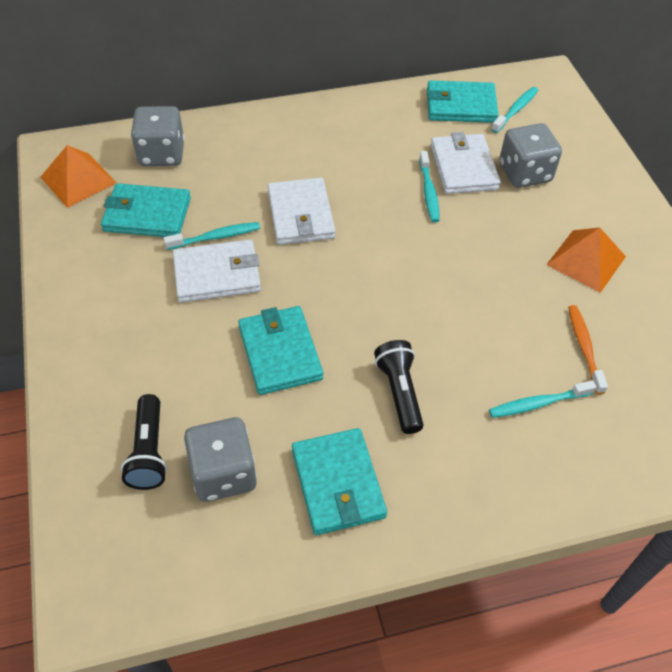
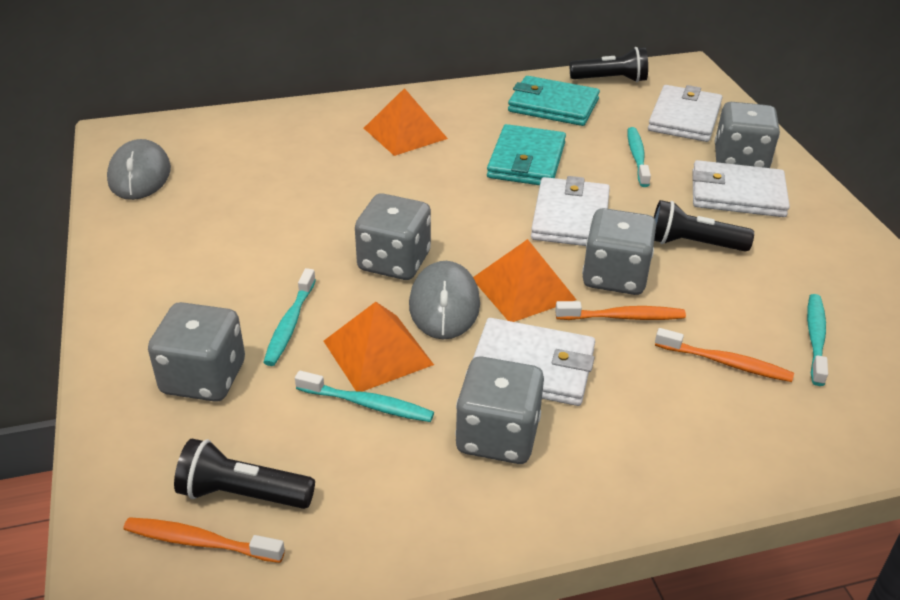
black flashlight: [121,394,167,490] [374,340,424,434] = 2 -> [174,439,315,509] [570,47,648,82] [654,200,754,252] = 3
grey dice: [131,106,184,166] [184,417,257,502] [499,123,562,188] = 3 -> [148,302,245,402] [355,193,431,280] [455,356,544,464] [582,208,656,295] [715,102,780,168] = 5
grey mouse: none = 0 -> [107,139,171,200] [409,261,480,339] = 2
orange pyramid: [41,145,116,208] [546,228,626,293] = 2 -> [324,302,434,392] [364,88,448,156] [473,239,576,322] = 3
orange toothbrush: [568,305,608,394] = 1 -> [123,517,285,563] [555,301,686,320] [655,328,794,382] = 3
turquoise wallet: [101,183,191,237] [238,306,323,395] [292,428,387,535] [427,80,499,123] = 4 -> [487,124,566,185] [508,76,600,126] = 2
white wallet: [173,240,261,303] [268,178,335,245] [431,132,501,194] = 3 -> [472,318,595,406] [531,176,610,246] [648,85,722,142] [692,160,790,217] = 4

